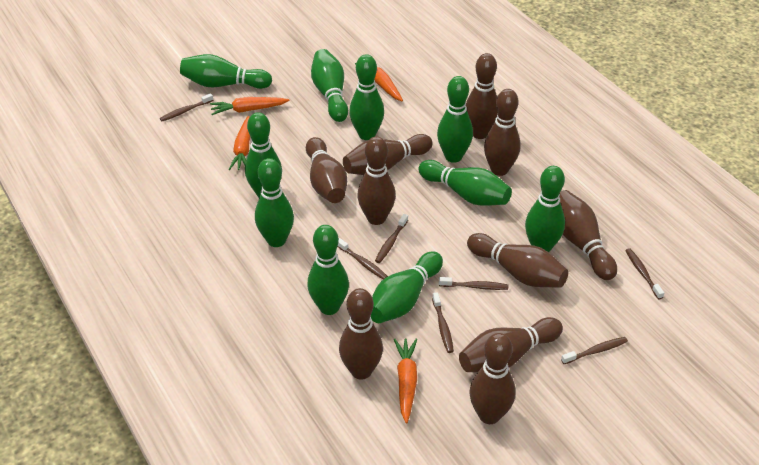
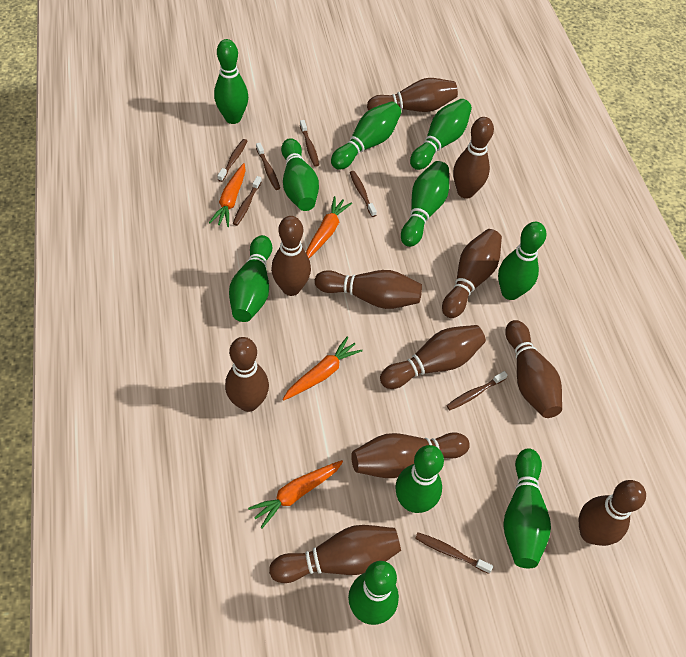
brown bowling pin: [306,137,347,203] [339,288,383,380] [343,134,432,175] [358,137,396,225] [459,317,563,372] [466,53,498,139] [467,233,568,288] [469,333,515,424] [484,89,521,176] [559,190,617,280] = 10 -> [225,337,269,412] [269,525,401,583] [271,216,311,296] [315,270,422,309] [351,433,470,478] [367,78,458,112] [380,325,486,389] [442,229,502,318] [453,117,494,199] [505,320,562,418] [578,480,646,546] = 11

